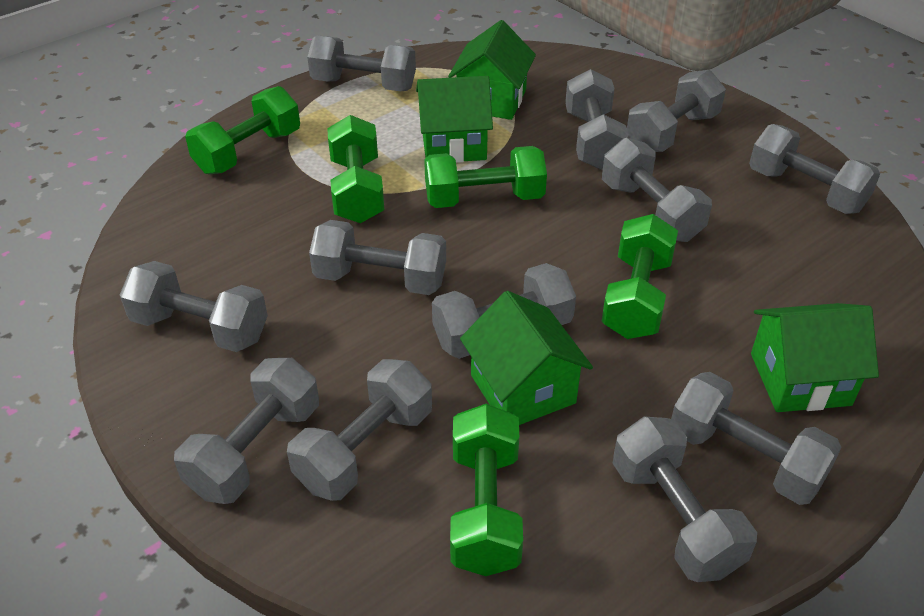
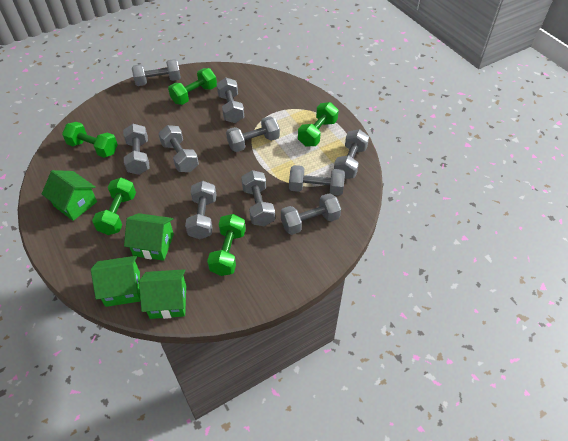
grey dumbbell: [120,261,268,352] [174,358,319,504] [287,359,432,501] [307,35,416,91] [309,220,446,295] [432,263,576,359] [565,69,629,170] [602,138,712,242] [613,416,757,582] [627,70,726,152] [671,372,842,505] [749,124,880,214] = 12 -> [123,124,149,175] [132,59,181,86] [158,125,199,172] [185,181,216,239] [217,78,244,123] [226,116,280,152] [241,170,275,226] [281,193,341,235] [289,165,345,196] [334,129,369,179] = 10

